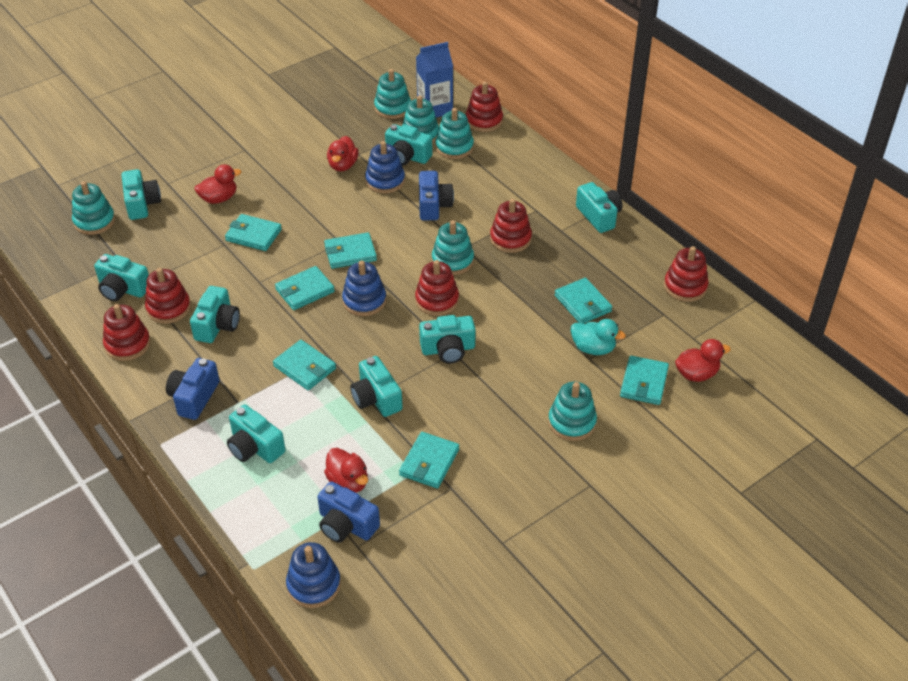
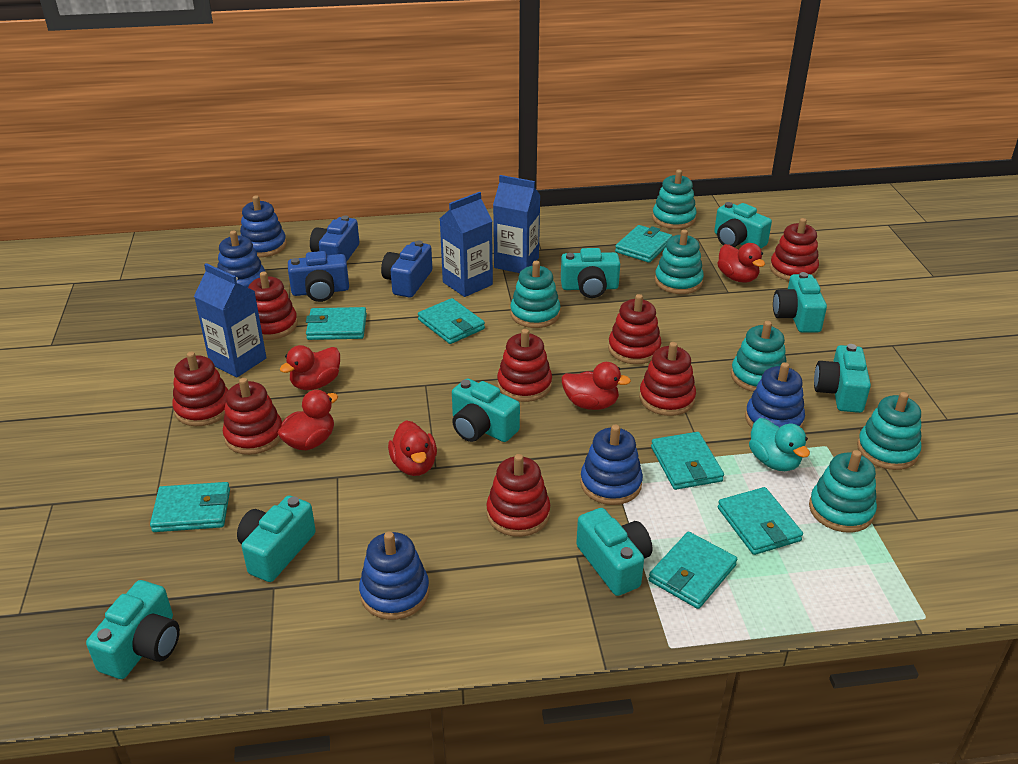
blue carton: [416,42,453,118] = 1 -> [194,263,266,378] [440,192,493,297] [493,175,541,273] = 3
blue stacking toy: [286,542,341,608] [342,260,386,316] [365,141,405,193] = 3 -> [217,230,265,288] [240,195,287,257] [359,531,429,620] [580,424,643,505] [745,362,805,428] = 5
red duck: [195,164,241,204] [324,448,368,493] [327,136,359,171] [675,339,731,382] = 4 -> [278,390,338,450] [280,345,340,390] [388,420,437,476] [561,362,631,410] [718,243,765,282] = 5
red stacking toy: [103,304,151,361] [145,268,191,324] [415,260,459,316] [466,82,503,132] [490,199,532,253] [664,246,709,302] = 6 -> [172,352,228,426] [223,378,282,455] [248,272,298,340] [486,454,550,537] [497,329,552,402] [608,294,661,364] [639,342,696,416] [770,218,819,281] = 8

